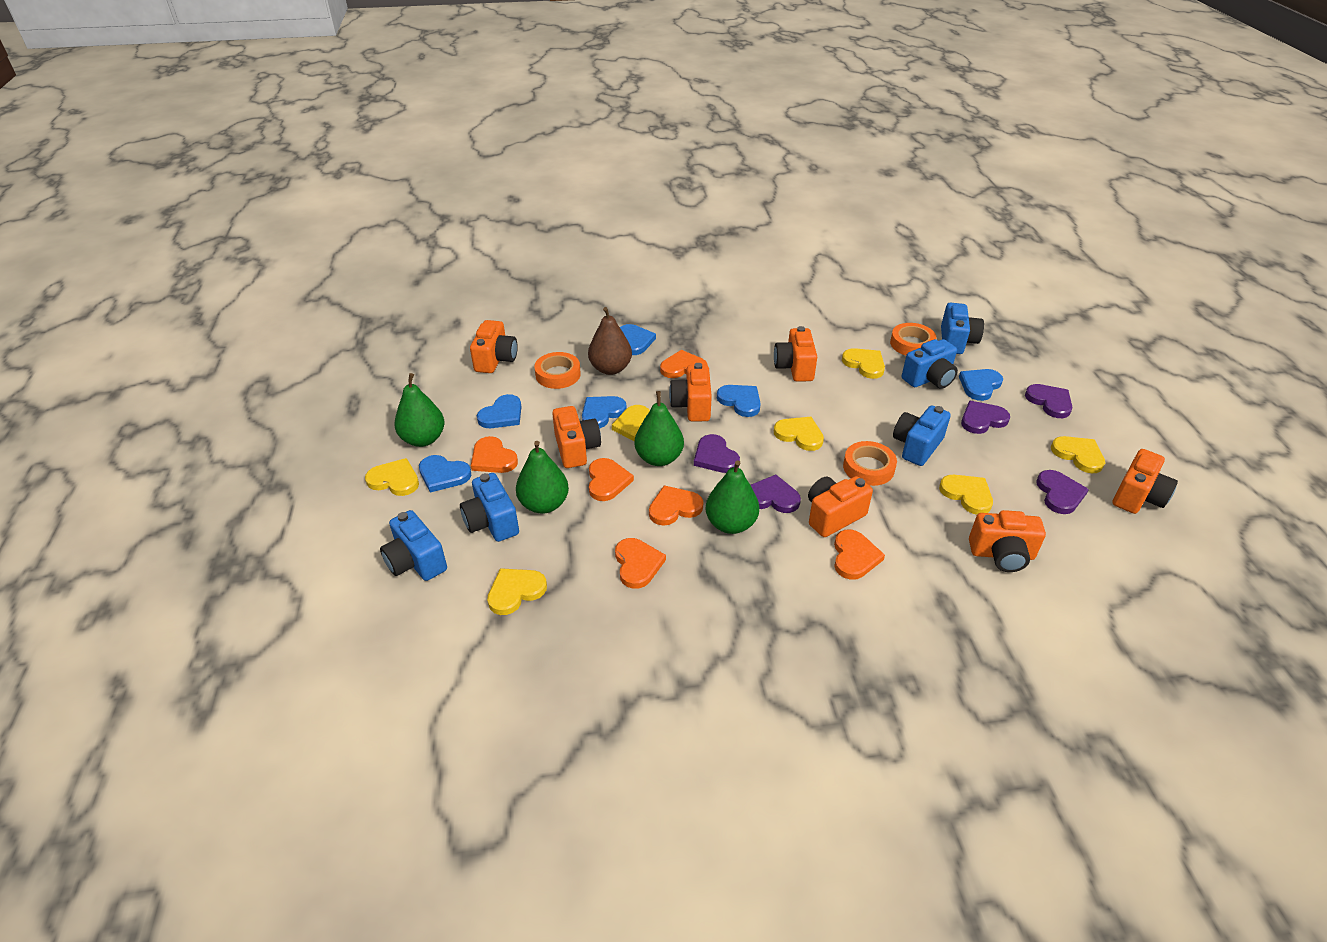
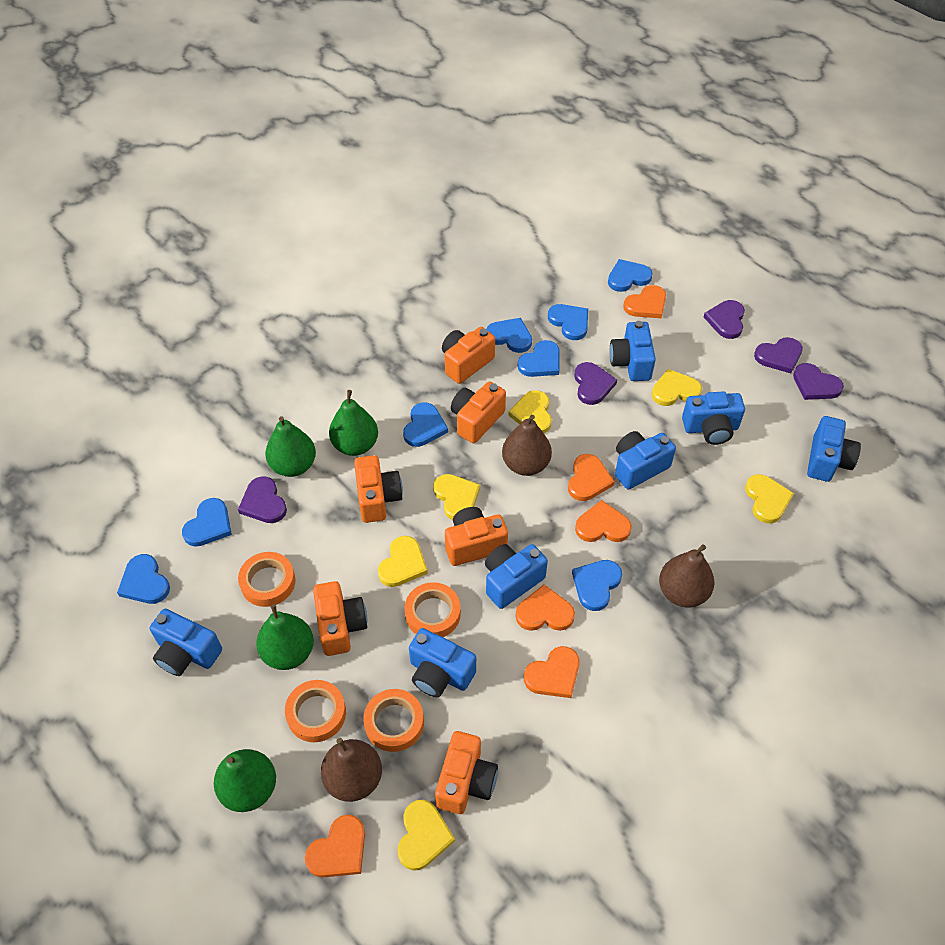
blue camera: [380,510,447,581] [460,473,519,542] [893,405,951,466] [902,339,958,389] [941,303,984,354] = 5 -> [150,609,222,676] [409,628,476,697] [485,544,548,609] [609,321,656,381] [615,431,676,489] [682,391,745,445] [807,416,861,482] = 7
blue heart: [419,455,471,493] [477,394,521,428] [582,396,627,428] [620,324,656,355] [717,385,761,417] [959,369,1003,401] = 6 -> [117,554,170,604] [182,498,232,547] [403,402,448,447] [487,318,532,353] [518,340,560,377] [548,304,588,340] [572,560,622,611] [608,259,653,292] = 8
brown pear: [588,307,632,375] = 1 -> [321,738,382,802] [502,415,552,476] [659,544,714,608] = 3
orange camera: [470,320,518,373] [552,406,601,468] [669,363,712,421] [774,326,817,382] [808,476,873,537] [969,510,1046,572] [1112,449,1178,514] = 7 -> [313,581,367,656] [354,455,403,523] [435,731,498,814] [442,327,495,384] [445,507,508,566] [451,382,506,443] = 6
orange tape: [534,352,581,389] [843,441,897,486] [890,323,937,355] = 3 -> [238,552,295,607] [285,680,346,742] [363,689,424,752] [404,582,461,637] = 4
yellow heart: [365,458,419,496] [487,568,547,615] [612,405,650,441] [774,417,824,451] [842,348,885,379] [939,475,993,514] [1051,436,1105,473] = 7 -> [378,536,428,587] [398,800,455,871] [433,474,480,520] [508,390,552,434] [652,369,702,406] [745,474,794,523] = 6

